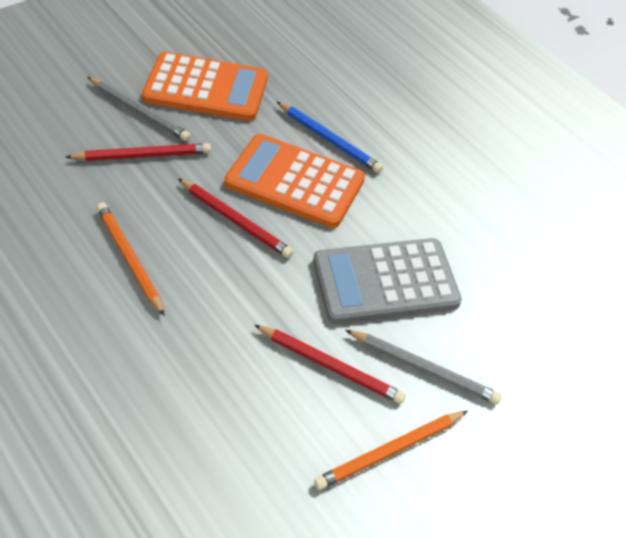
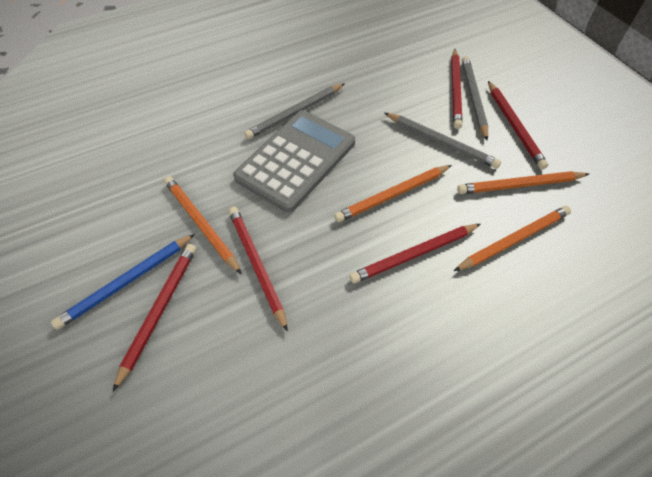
grey pencil: [88,77,191,141] [345,330,502,404] = 2 -> [244,83,345,139] [385,113,501,169] [462,56,489,140] = 3
orange calculator: [142,52,268,121] [224,134,365,228] = 2 -> none = 0
orange pencil: [97,203,165,316] [314,411,468,490] = 2 -> [164,176,242,274] [334,165,452,222] [454,206,571,271] [457,171,589,194] = 4
red pencil: [65,143,211,161] [178,178,294,258] [254,325,406,404] = 3 -> [113,244,196,391] [229,207,288,332] [349,224,481,283] [451,49,463,129] [488,81,548,169] = 5

